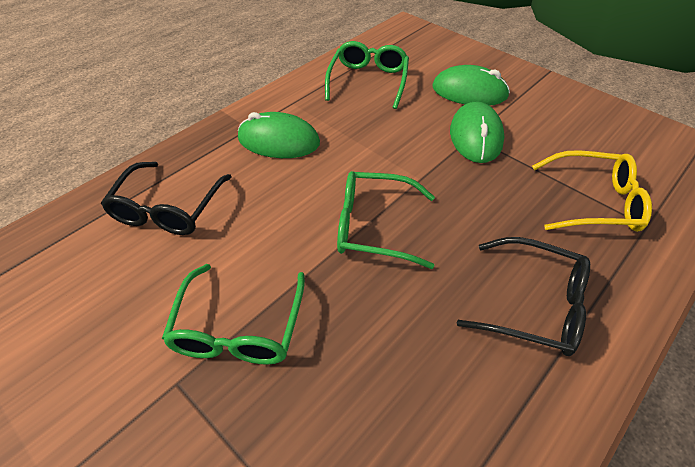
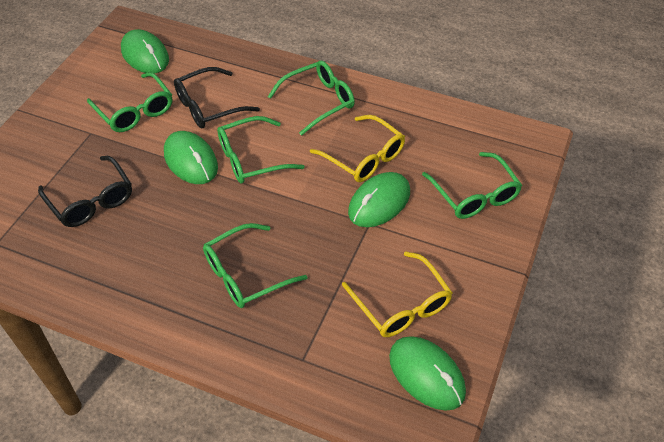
green glasses: [162,264,305,365] [325,41,409,109] [337,171,435,269] = 3 -> [87,72,172,132] [203,223,308,308] [217,116,305,184] [268,61,355,136] [422,152,522,219] = 5
green mouse: [238,112,320,158] [432,65,510,106] [450,102,504,163] = 3 -> [121,29,169,73] [164,131,218,184] [348,172,410,227] [389,336,466,411] = 4
yellow glasses: [532,150,652,232] = 1 -> [310,115,405,182] [342,252,452,337] = 2

